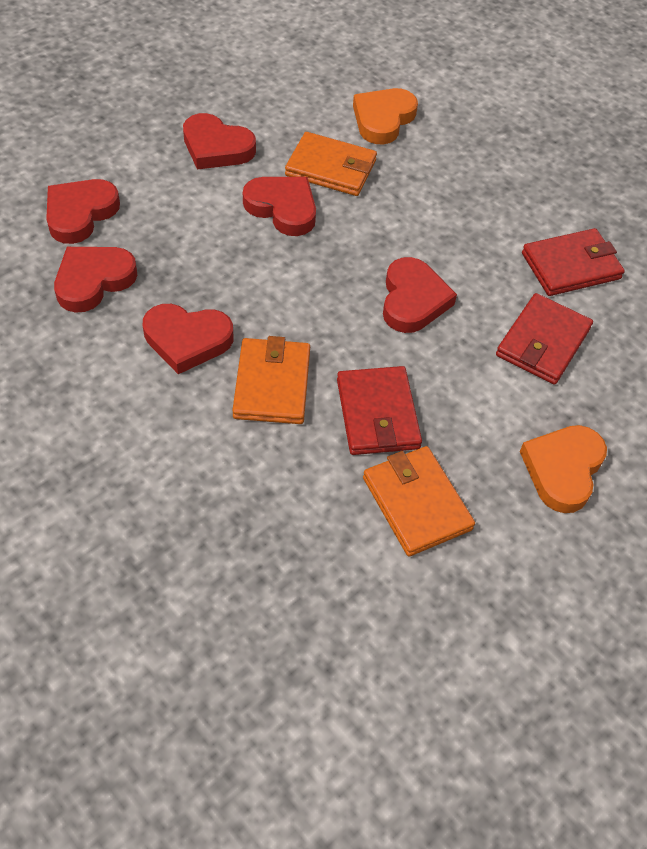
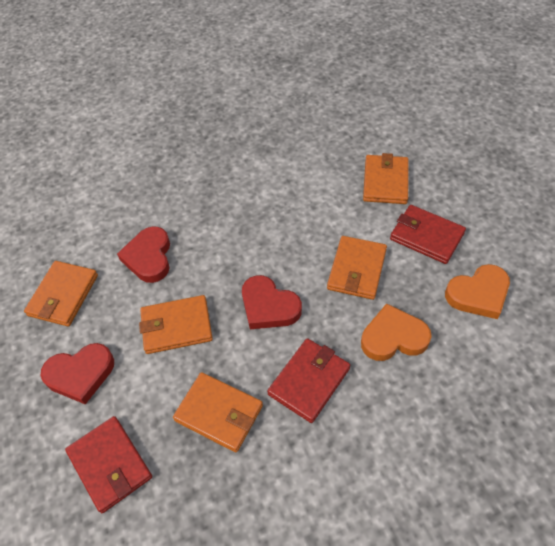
orange wallet: [232,336,310,424] [285,132,377,196] [363,446,475,556] = 3 -> [24,261,98,326] [139,295,213,354] [173,372,263,452] [327,236,387,300] [363,153,408,204] = 5
red heart: [46,179,120,244] [54,247,137,313] [143,304,233,374] [183,113,256,170] [243,177,316,236] [383,257,457,333] = 6 -> [41,343,114,404] [117,226,170,283] [242,275,302,329] = 3

